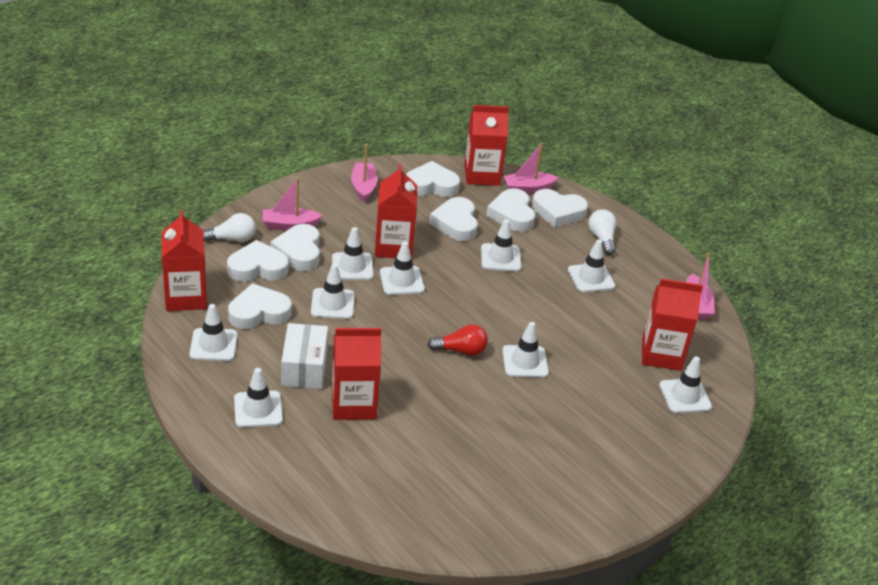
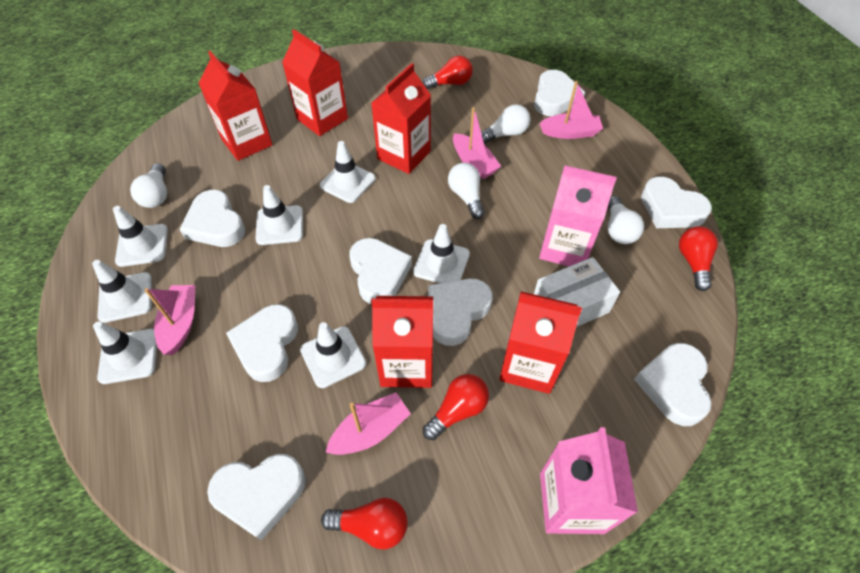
pink carton: none = 0 -> [539,165,617,266] [540,427,638,534] = 2
red light bulb: [428,324,488,356] = 1 -> [321,498,408,549] [422,56,473,89] [423,374,489,440] [679,226,718,291] = 4
white heart: [227,240,289,282] [228,283,292,329] [270,224,320,271] [406,161,460,197] [429,197,478,241] [486,188,535,232] [532,189,588,227] = 7 -> [179,190,246,247] [207,454,306,541] [226,304,298,382] [349,238,412,304] [428,279,492,346] [534,70,585,116] [634,343,712,426] [641,177,712,228] = 8
white light bulb: [203,213,256,242] [588,209,616,255] = 2 -> [130,163,167,208] [448,163,485,219] [481,104,531,144] [608,196,644,244] = 4
white traffic cone: [189,304,238,361] [234,368,283,428] [311,264,355,319] [332,227,373,280] [380,241,425,295] [481,219,521,272] [502,322,549,378] [568,240,615,293] [659,356,712,413] = 9 -> [92,260,152,323] [93,322,157,384] [113,206,168,267] [255,185,303,245] [300,322,366,388] [320,141,375,203] [413,224,470,283] = 7

